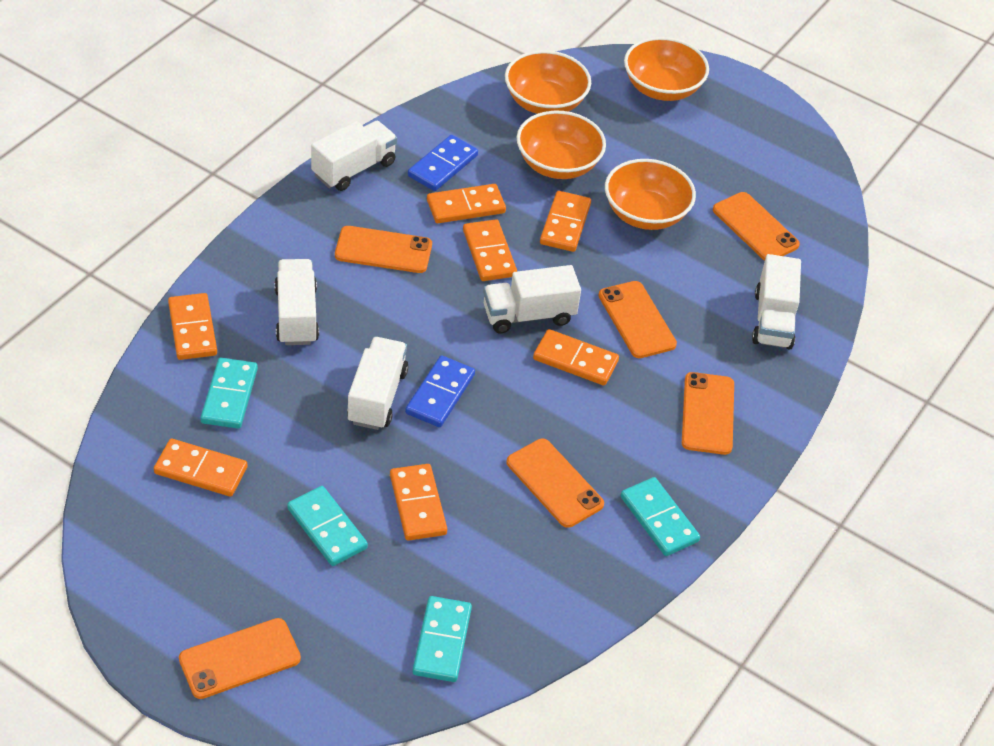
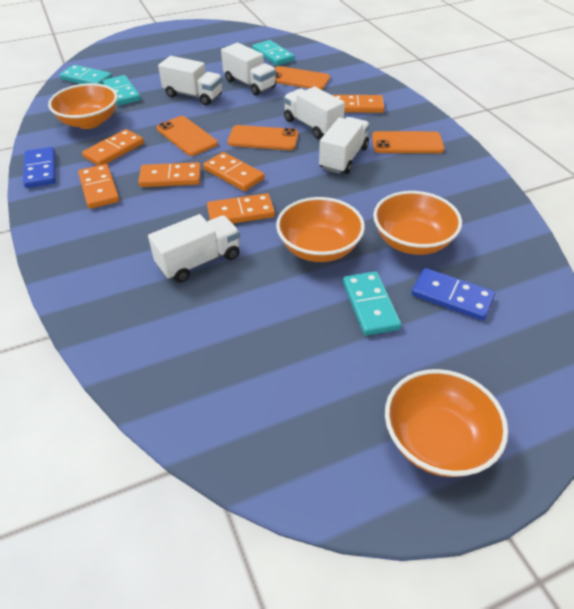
orange domino: [154,439,247,497] [168,293,217,360] [390,464,447,541] [427,184,506,223] [463,219,517,281] [533,329,619,386] [540,191,591,252] = 7 -> [78,164,119,209] [82,129,144,166] [138,162,201,187] [203,152,264,191] [207,193,275,224] [332,95,384,113] = 6
orange phone: [179,618,301,699] [335,226,432,273] [506,439,604,528] [598,281,677,358] [682,372,734,455] [713,192,800,261] = 6 -> [157,116,218,156] [228,125,298,150] [275,66,330,90] [372,131,444,153] = 4

